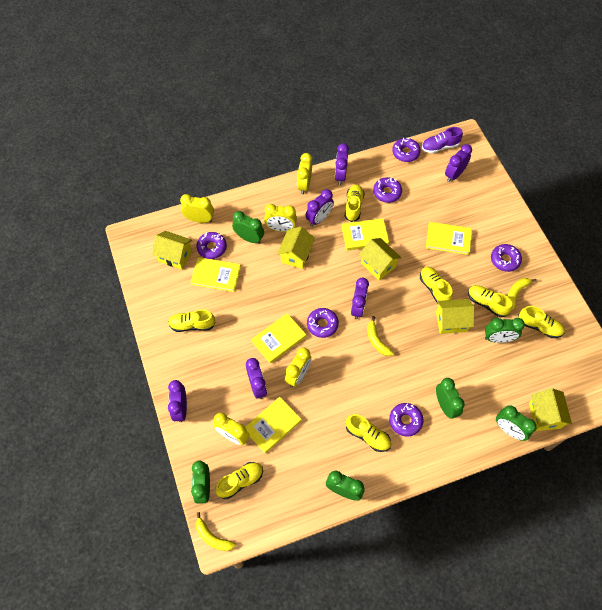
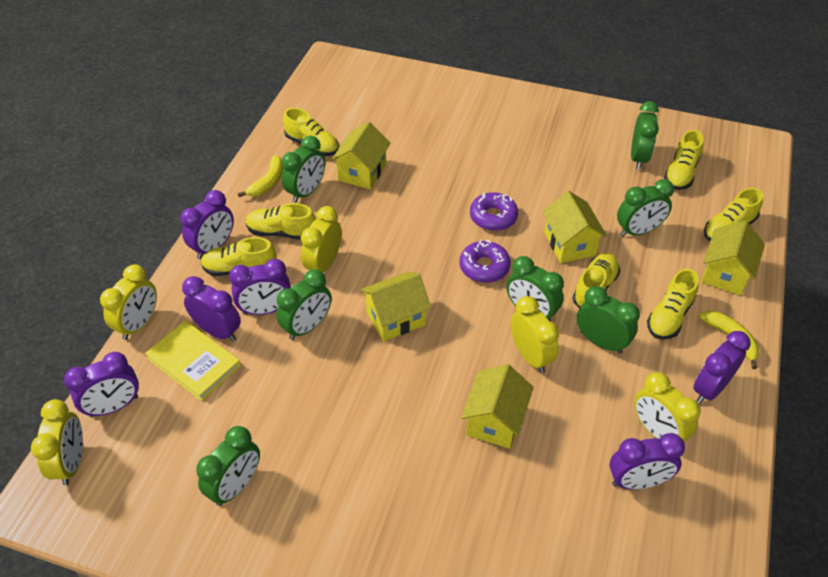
green clock: [191,461,210,504] [232,211,264,244] [326,471,365,501] [436,378,465,419] [485,318,525,343] [496,405,537,441] = 6 -> [197,426,260,506] [276,269,332,340] [281,136,325,203] [506,256,564,322] [577,286,640,354] [617,179,674,237] [631,101,659,170] = 7
purple donut: [196,232,227,259] [307,308,339,338] [373,177,402,203] [389,403,424,437] [392,138,421,162] [491,244,522,272] = 6 -> [459,240,511,283] [470,192,518,231] = 2
purple shoe: [422,127,463,153] = 1 -> none = 0
yellow banana: [196,512,236,551] [367,316,394,356] [507,278,537,310] = 3 -> [238,155,283,197] [699,311,759,369] = 2
yellow book: [191,257,241,292] [245,397,301,453] [251,313,306,364] [342,218,389,251] [426,222,472,255] = 5 -> [145,321,241,401] = 1

